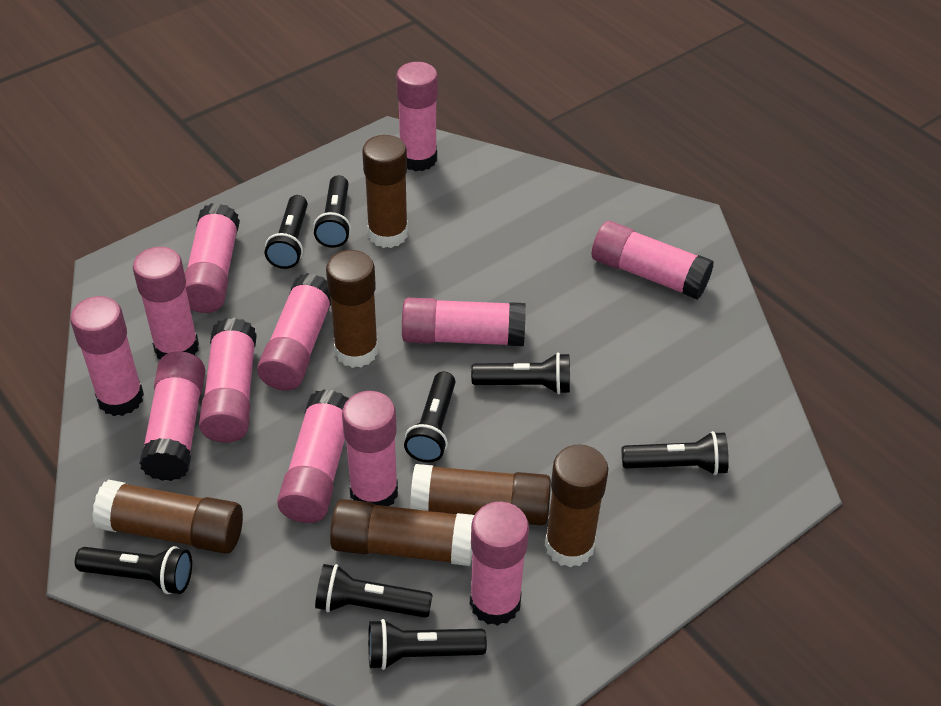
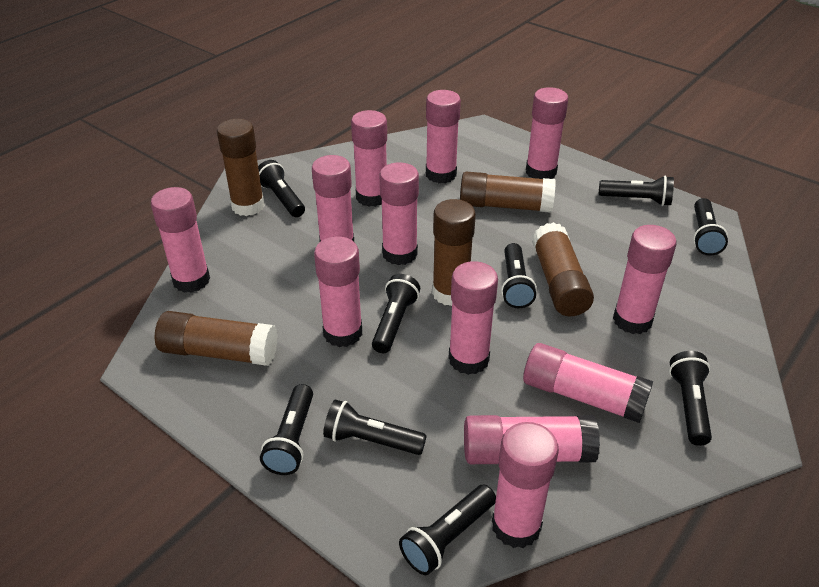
black flashlight: [75,546,192,594] [265,195,308,269] [313,175,351,248] [315,564,433,618] [368,619,487,670] [404,371,455,463] [471,353,570,394] [622,431,729,475] = 8 -> [258,160,305,217] [260,384,313,475] [323,399,427,455] [372,274,420,353] [399,485,496,575] [501,243,537,308] [598,176,674,206] [669,351,712,446] [693,198,728,256] = 9
brown glue stick: [92,480,243,554] [326,250,378,368] [330,499,475,566] [362,135,408,248] [410,464,551,526] [545,444,609,567] = 6 -> [155,311,278,366] [217,119,265,216] [432,199,476,306] [460,172,556,213] [532,222,594,316] = 5

